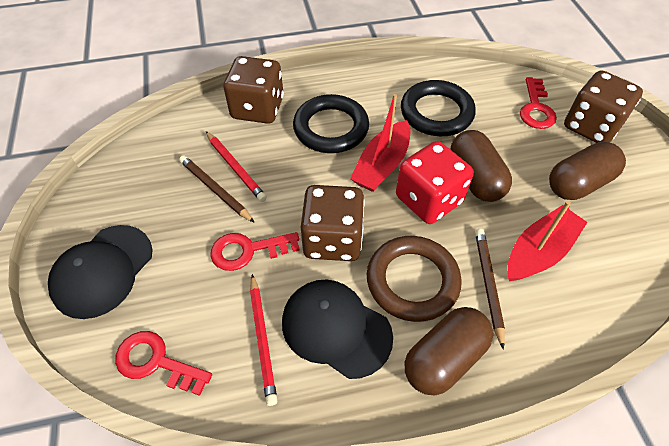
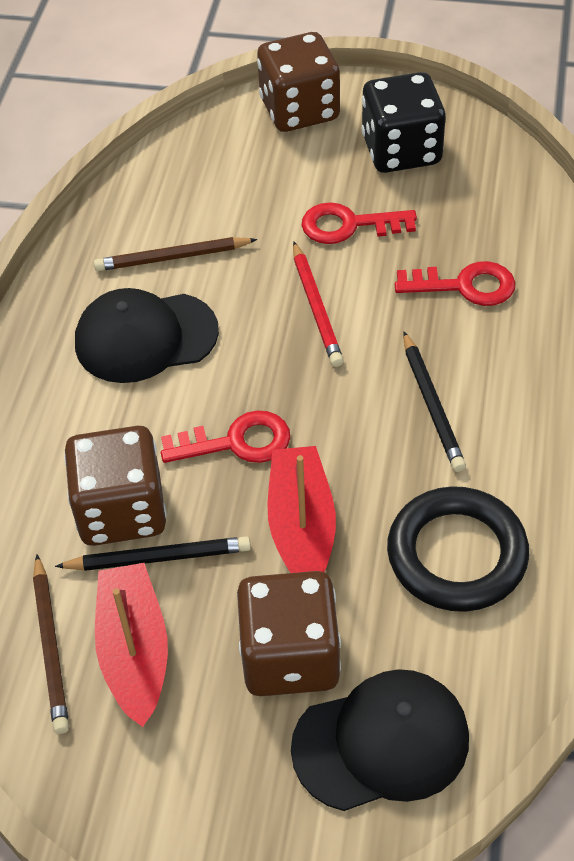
black dice: none = 0 -> [362,72,446,173] = 1
black pencil: none = 0 -> [55,536,251,571] [403,331,466,472] = 2
black ring: [293,94,369,153] [401,80,476,136] = 2 -> [387,486,529,612] = 1
brown capsule: [405,307,493,395] [451,130,512,202] [549,142,626,200] = 3 -> none = 0
brown ring: [367,236,461,322] = 1 -> none = 0
red dice: [396,141,474,224] = 1 -> none = 0
red pencil: [206,131,267,202] [250,274,277,406] = 2 -> [293,241,344,367] = 1

